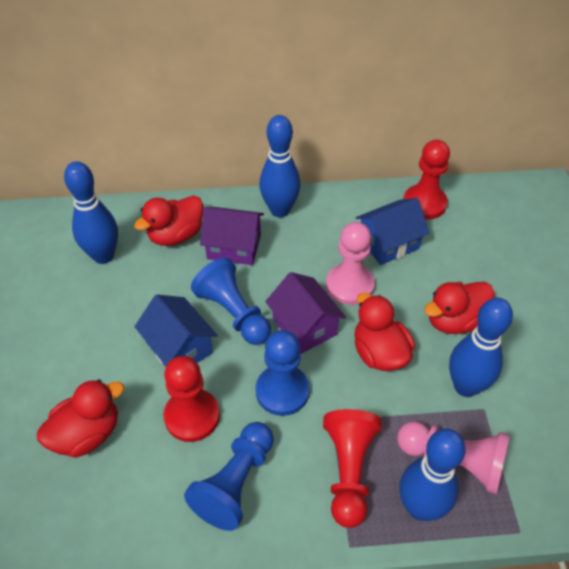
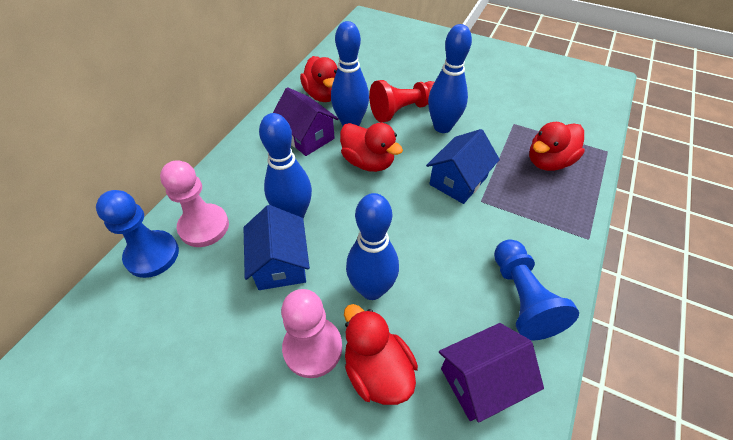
blue pawn: [184,422,274,531] [191,258,271,345] [256,330,310,416] = 3 -> [96,190,179,278] [494,239,579,341] = 2
red pawn: [164,356,220,442] [323,409,382,528] [403,140,450,220] = 3 -> [369,80,434,123] = 1

